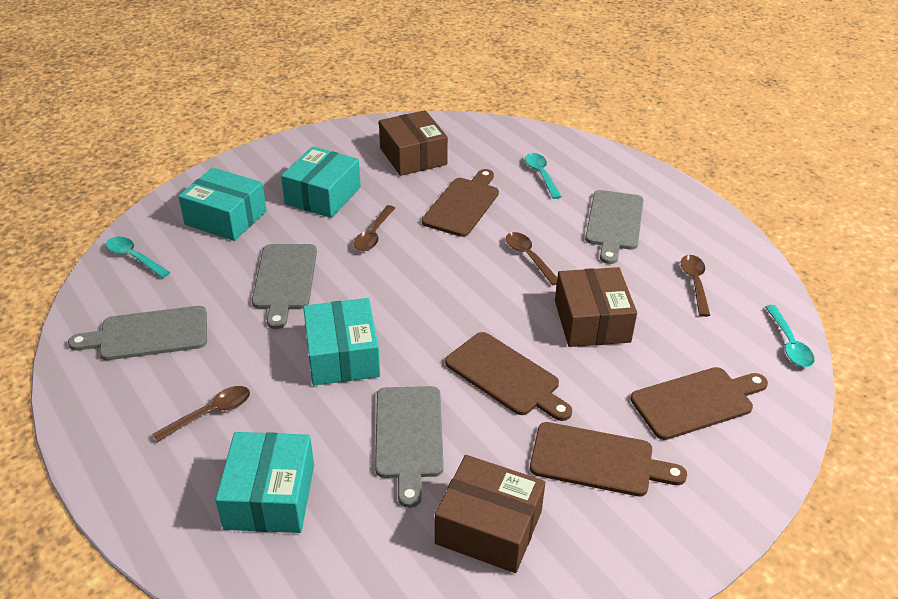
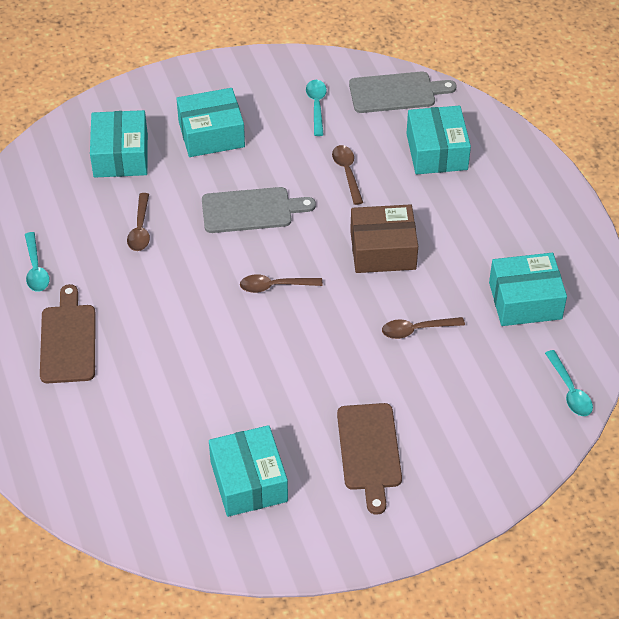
brown box: [379,110,448,176] [435,455,545,573] [555,267,637,347] = 3 -> [350,204,418,273] = 1
brown cutting board: [422,169,499,237] [445,332,572,421] [530,422,687,496] [630,367,768,440] = 4 -> [40,284,96,383] [337,403,402,515] = 2
grey cutting board: [68,306,207,360] [252,244,317,329] [375,386,444,508] [585,190,643,264] = 4 -> [202,187,316,233] [349,71,456,113] = 2
turquoise box: [178,167,267,241] [215,432,314,533] [281,146,361,218] [303,298,380,386] = 4 -> [90,110,148,178] [176,88,245,157] [209,425,288,517] [406,106,471,174] [489,253,567,326] = 5

